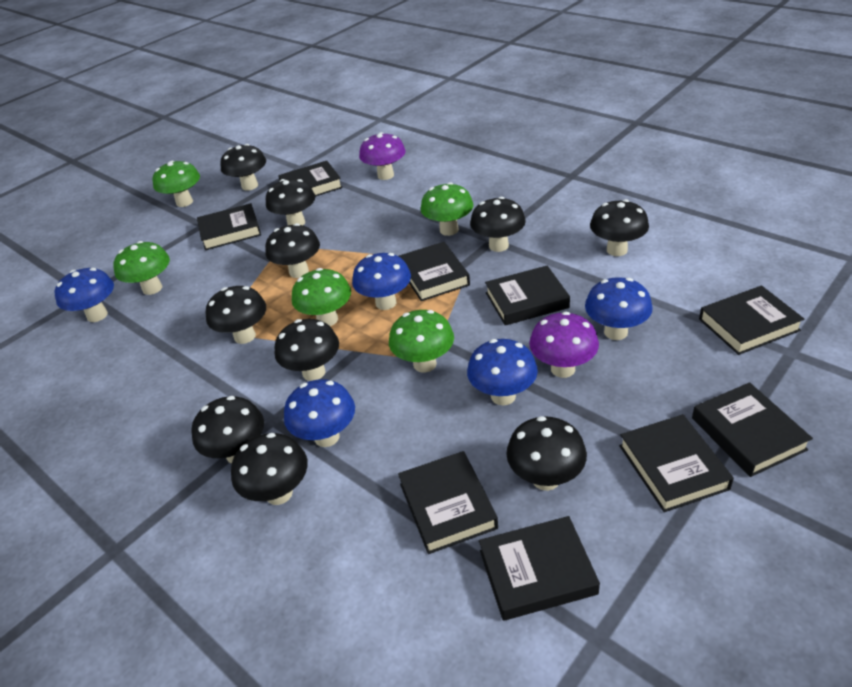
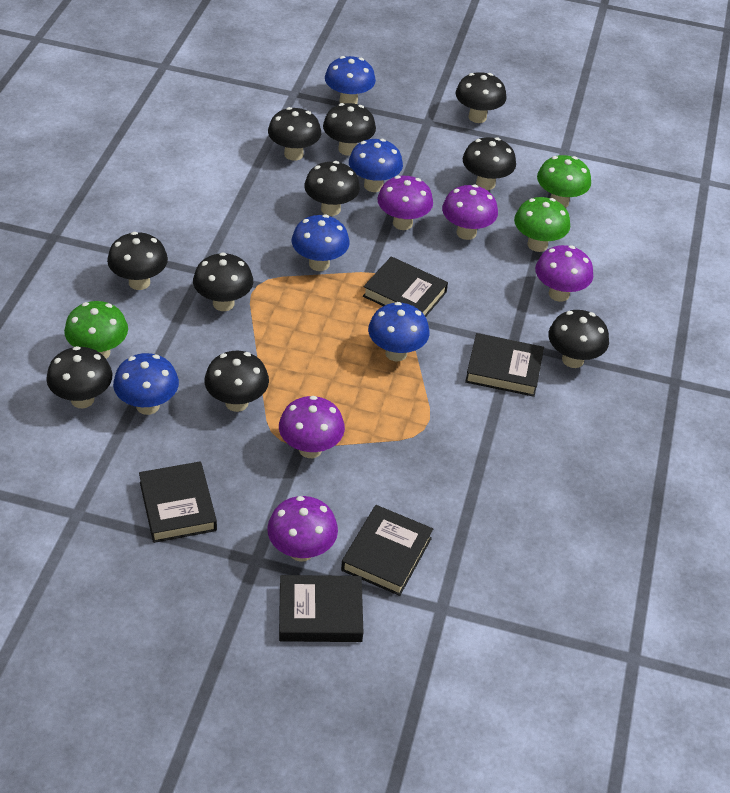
black book: [197,203,261,250] [278,161,343,197] [398,451,498,554] [399,242,470,301] [479,516,600,621] [485,266,570,325] [619,414,734,512] [692,382,813,477] [699,286,804,355] = 9 -> [139,461,217,543] [279,575,363,642] [341,505,433,596] [363,256,448,317] [465,333,544,397] = 5
green mushroom: [113,241,170,295] [153,161,200,207] [292,268,351,326] [389,310,454,373] [421,182,473,236] = 5 -> [64,301,128,359] [514,197,570,252] [537,155,591,208] = 3
purple mushroom: [359,132,406,180] [529,312,599,378] = 2 -> [267,496,338,562] [279,396,345,458] [377,176,433,230] [442,185,498,240] [535,245,593,302] = 5

